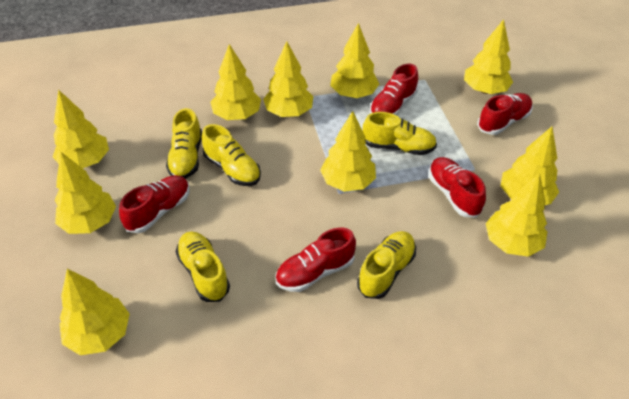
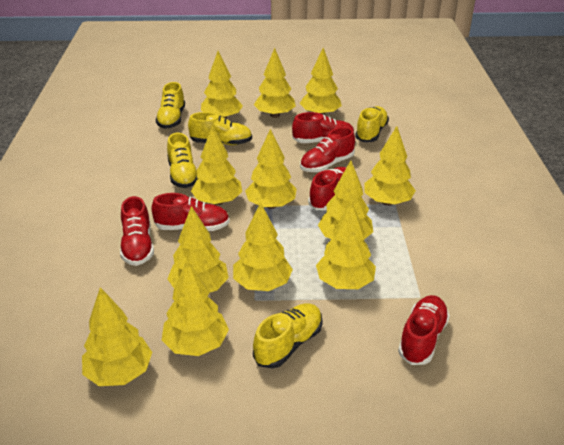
red shoe: [119,175,190,233] [275,227,356,292] [370,64,418,115] [428,157,486,217] [477,93,533,135] = 5 -> [120,196,154,266] [151,193,230,231] [292,112,355,143] [300,127,355,172] [308,167,346,210] [398,295,450,365] = 6
yellow tree: [52,90,109,168] [55,152,116,234] [60,269,130,355] [210,44,261,120] [263,41,313,117] [320,111,376,192] [330,23,379,98] [464,19,513,94] [486,173,547,257] [501,126,559,205] = 10 -> [82,287,152,386] [162,260,229,356] [167,206,229,293] [191,126,242,205] [201,51,243,118] [233,202,293,291] [245,129,297,209] [254,48,296,118] [300,48,342,115] [316,201,376,289] [318,160,373,239] [365,126,416,206] = 12

